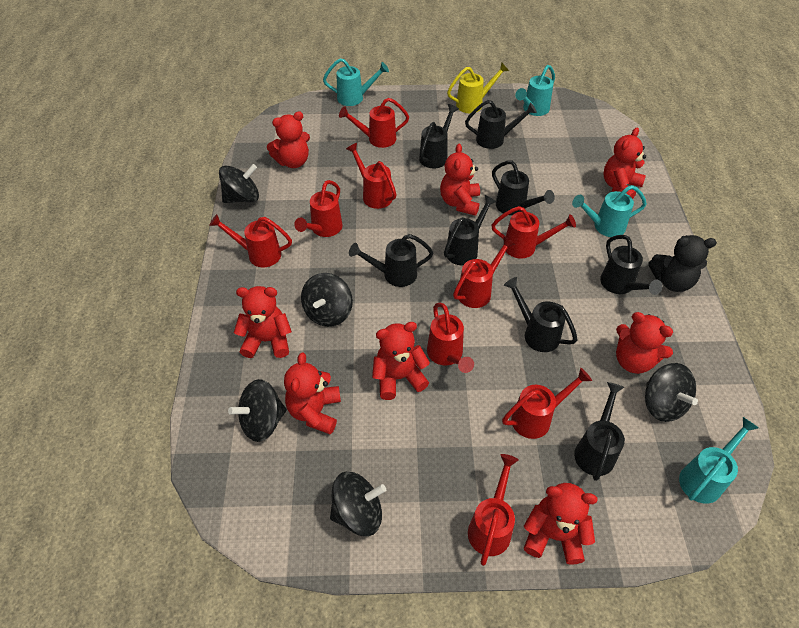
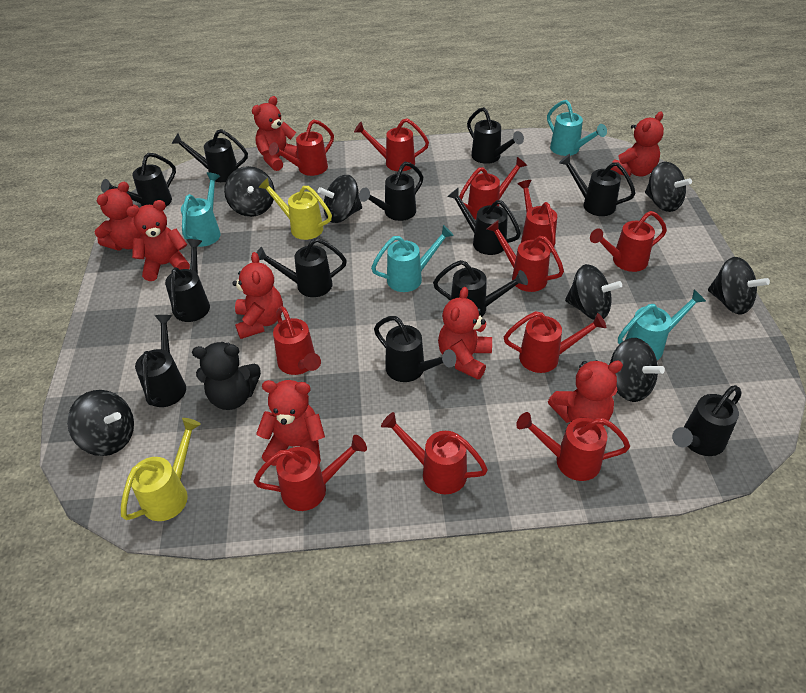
black spinning top: [219,164,259,203] [228,379,287,442] [301,273,353,327] [330,472,386,536] [645,363,698,422] = 5 -> [67,390,134,456] [224,166,275,217] [318,175,362,223] [565,264,622,320] [610,338,665,402] [645,162,692,212] [708,257,770,315] = 7
black watering can: [349,234,433,287] [419,104,459,168] [444,195,497,266] [465,100,537,149] [492,161,555,215] [504,277,577,352] [574,382,625,481] [600,235,663,295] = 8 -> [101,153,176,207] [135,315,186,407] [165,239,210,322] [171,129,248,182] [257,238,347,297] [359,162,423,221] [374,316,456,382] [433,260,528,317] [447,188,521,255] [467,107,524,164] [559,154,635,216] [672,385,742,456] = 12
red watering can: [209,214,292,267] [294,180,343,237] [339,98,409,148] [346,143,397,209] [427,303,474,373] [453,236,515,308] [468,454,519,566] [491,206,576,259] [502,368,592,439] = 9 -> [254,435,367,511] [269,119,334,176] [273,306,321,375] [354,118,429,171] [381,412,488,494] [459,157,527,219] [487,220,564,292] [504,311,606,373] [516,412,630,481] [518,180,557,253] [590,211,667,272] = 11
yellow watering can: [447,62,509,113] = 1 -> [121,418,201,521] [258,178,332,240] = 2

